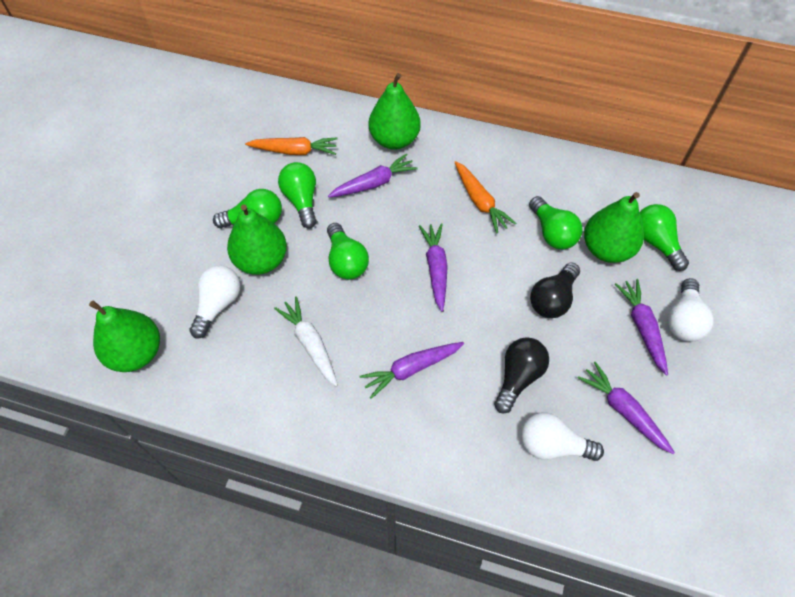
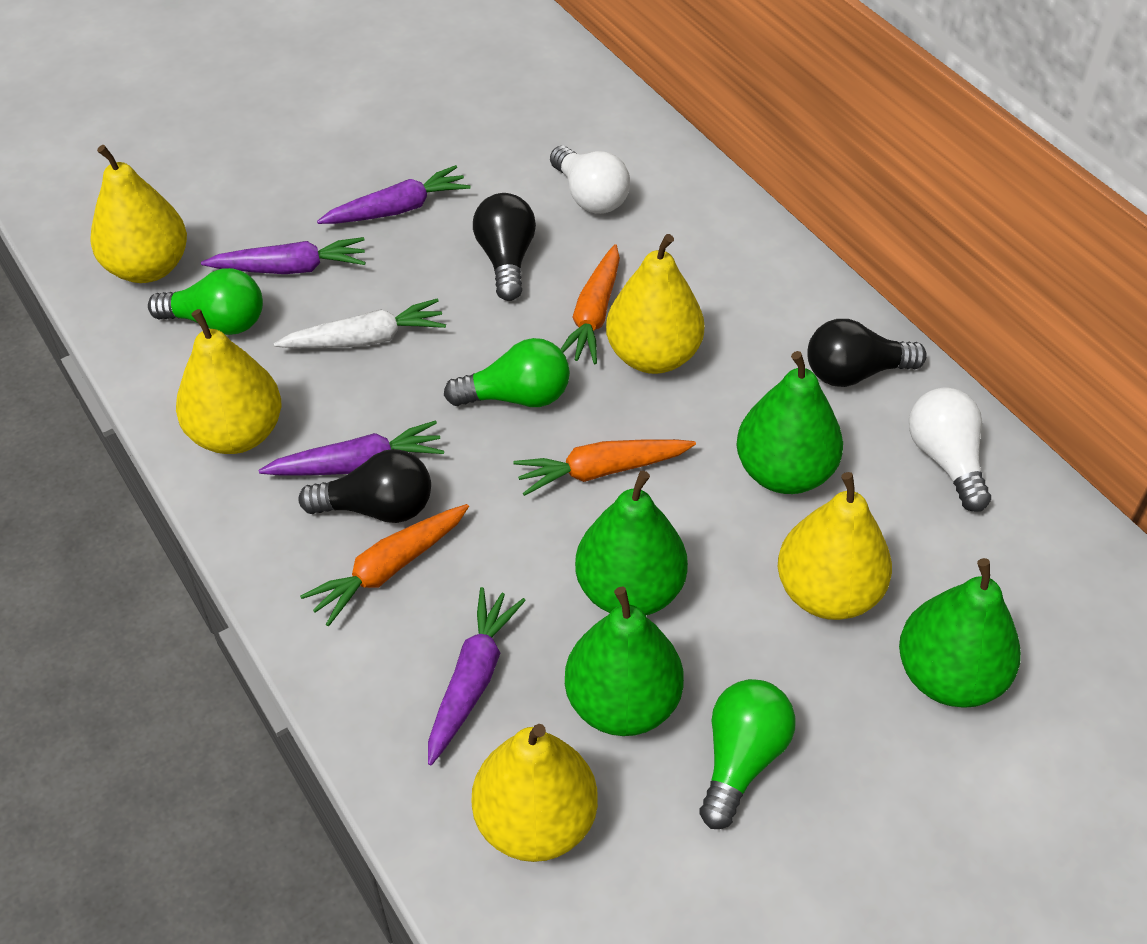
black light bulb: [494,337,549,413] [530,263,580,318] = 2 -> [299,449,431,523] [473,193,536,301] [807,319,927,387] = 3
green light bulb: [213,189,282,228] [278,162,317,229] [327,223,369,280] [529,196,582,249] [640,204,689,271] = 5 -> [148,268,263,335] [444,338,570,407] [700,679,796,829] = 3
orange carrot: [245,137,337,155] [455,161,516,233] = 2 -> [300,504,469,627] [513,439,696,496] [561,244,620,364] = 3
purple carrot: [328,153,418,197] [359,342,464,399] [419,223,448,312] [578,362,675,454] [615,279,668,376] = 5 -> [201,237,366,274] [259,420,444,475] [317,165,471,224] [428,587,526,765] = 4
white light bulb: [189,265,240,338] [521,412,604,461] [668,278,713,342] = 3 -> [550,146,630,214] [909,387,991,512] = 2
yellow pear: none = 0 -> [90,145,187,283] [176,309,281,454] [471,724,598,862] [606,234,705,374] [778,472,892,620] = 5

